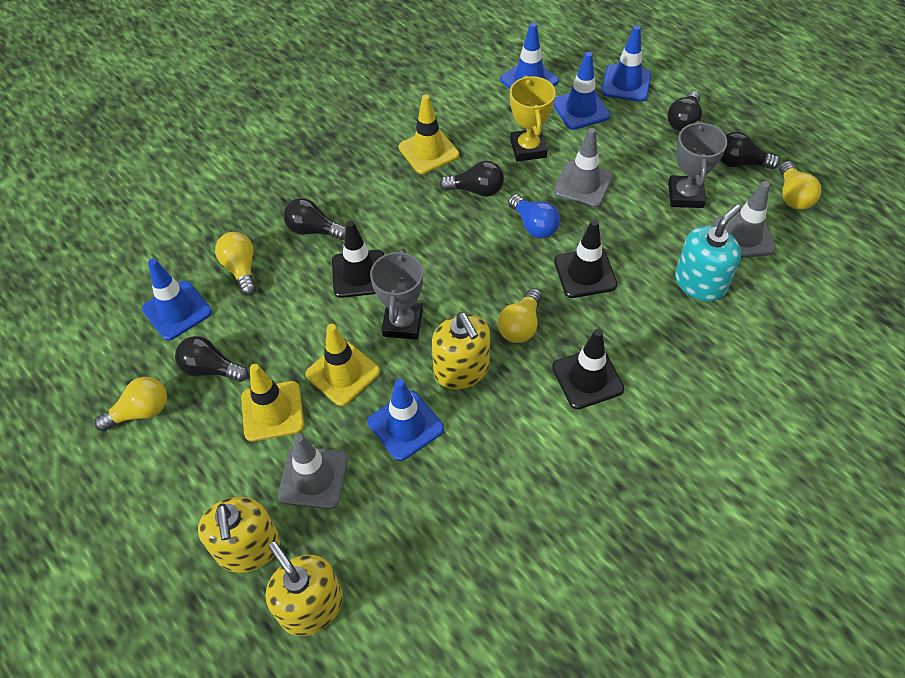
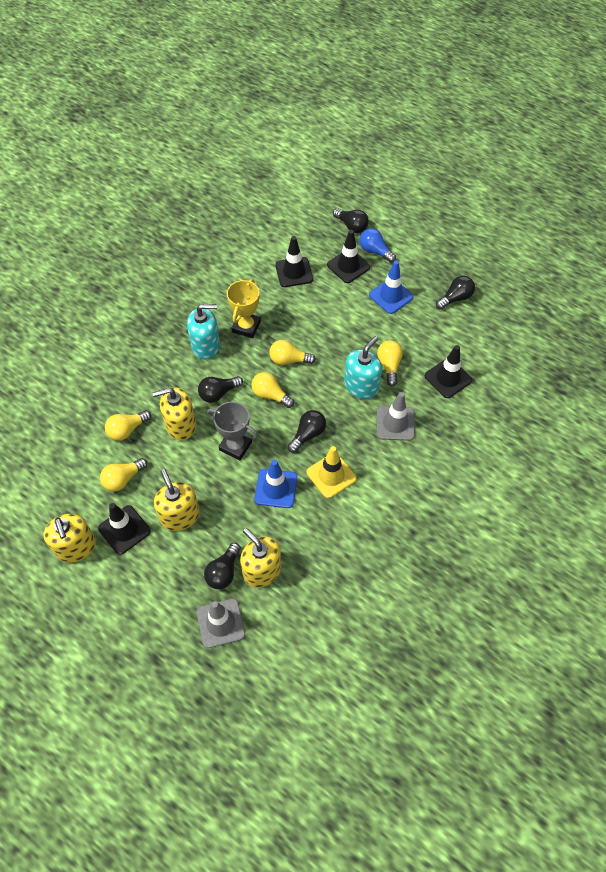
black traffic cone: [332,220,384,298] [552,329,624,409] [554,219,617,298] = 3 -> [98,503,151,555] [275,236,313,287] [327,230,370,283] [425,345,472,398] = 4
blue traffic cone: [142,259,212,340] [368,379,444,461] [500,22,559,89] [553,52,610,130] [601,25,652,102] = 5 -> [254,460,298,508] [369,260,414,314] = 2
grey traffic cone: [278,434,348,509] [553,128,613,208] [713,181,776,258] = 3 -> [197,598,245,648] [377,392,415,441] = 2
grey trophy: [370,248,423,340] [668,121,727,208] = 2 -> [207,401,258,460] = 1
turquoise soap dispenser: [675,205,741,301] = 1 -> [187,304,220,360] [344,336,382,399] = 2
yellow light bulb: [94,377,167,432] [215,232,256,296] [498,288,542,343] [779,161,821,209] = 4 -> [100,458,148,492] [105,410,151,441] [251,372,294,408] [269,340,316,365] [377,340,403,387] = 5
yellow soap dispenser: [198,497,280,573] [265,542,343,636] [431,312,490,389] = 3 -> [43,514,96,562] [152,388,196,440] [154,469,200,531] [240,528,282,588] = 4
yellow traffic cone: [241,364,304,441] [305,324,380,406] [399,94,459,174] = 3 -> [307,446,357,498] = 1

